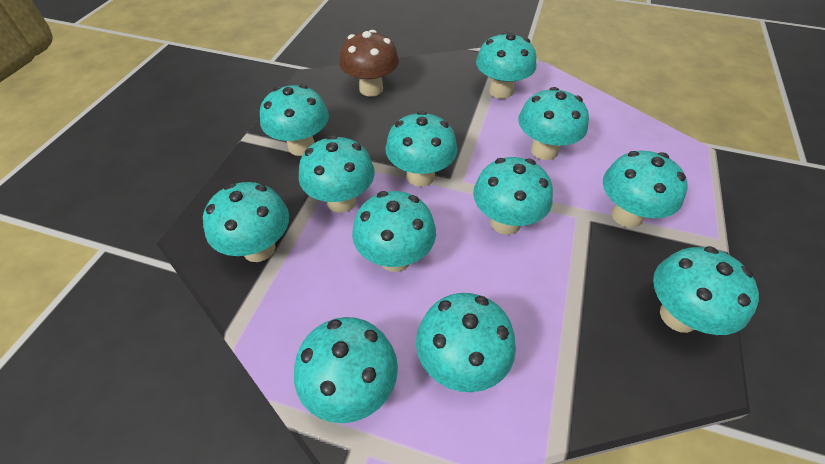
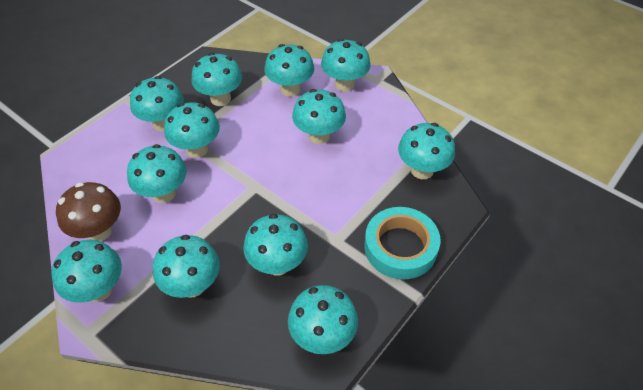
turquoise tape: none = 0 -> [364,207,440,280] = 1

